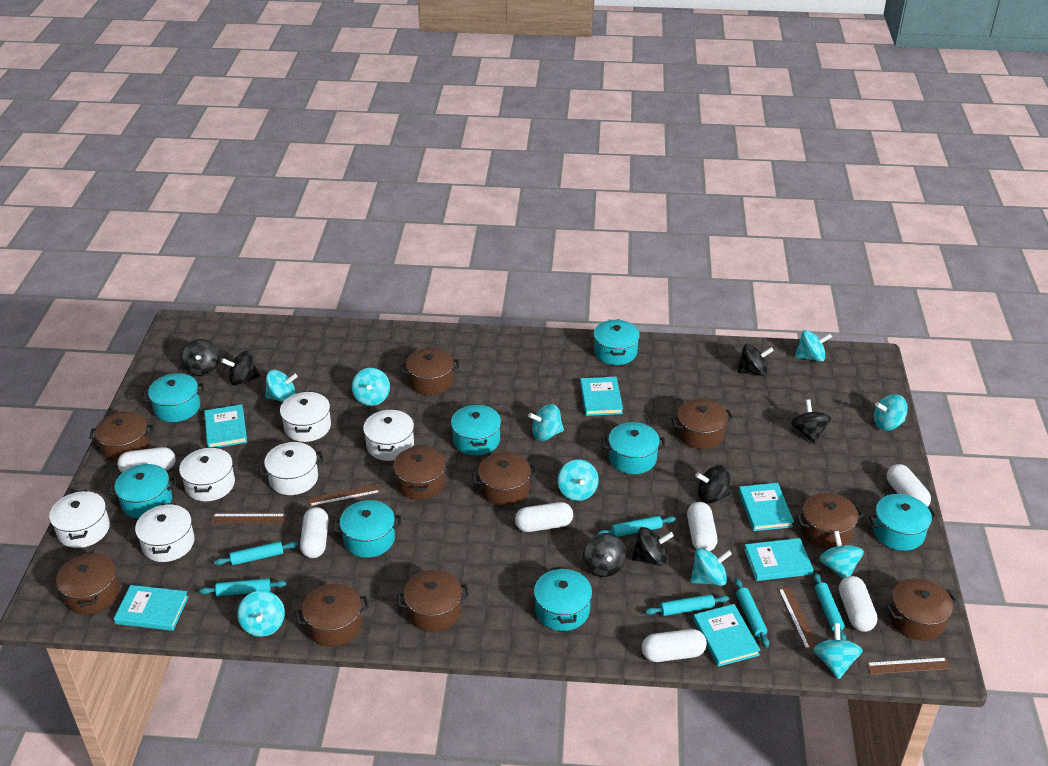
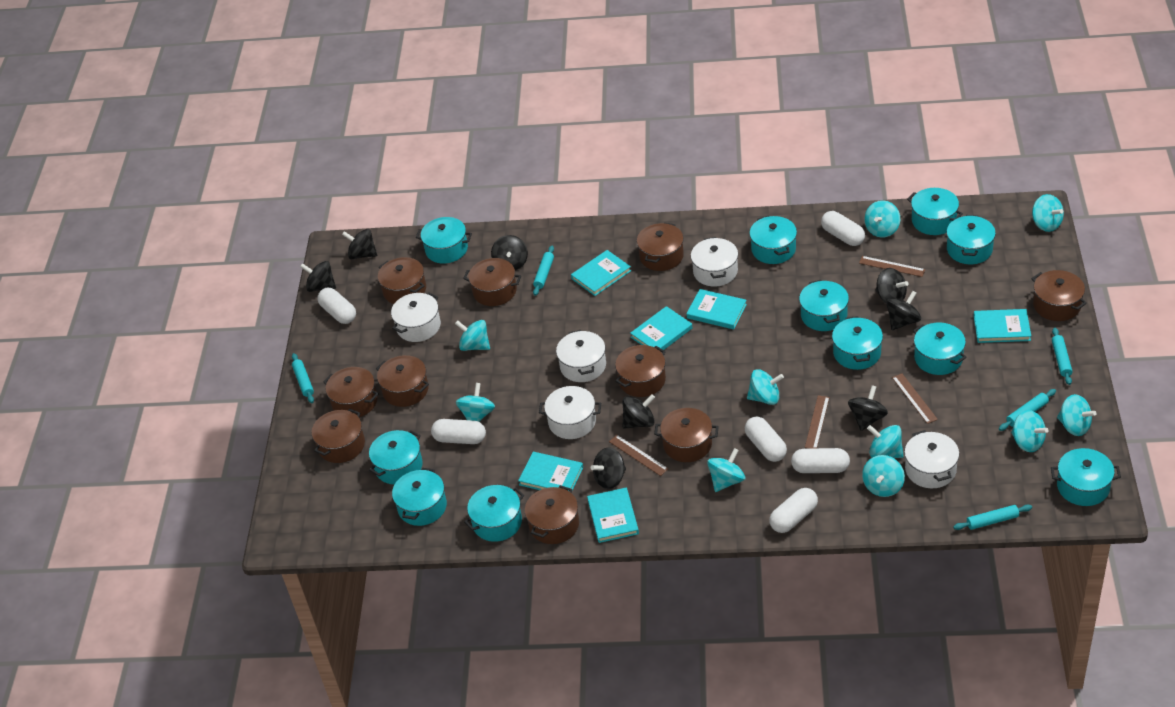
black spinning top: [181,339,219,376] [221,351,260,385] [583,533,627,577] [632,527,674,566] [695,465,731,504] [737,344,774,376] [791,399,831,444] = 7 -> [300,261,336,292] [342,229,377,259] [491,235,528,271] [591,447,626,489] [622,394,655,429] [848,385,888,431] [876,268,908,303] [886,291,921,330] = 8
turquoise pot: [109,464,176,519] [143,373,204,422] [334,500,401,558] [451,404,501,456] [534,567,592,631] [593,320,640,365] [602,422,666,474] [869,494,937,551] = 8 -> [369,430,423,485] [392,468,447,526] [416,217,472,264] [464,485,524,542] [749,216,797,264] [799,280,849,331] [832,316,883,370] [907,188,963,235] [913,323,967,375] [947,215,996,264] [1051,448,1121,506] = 11
turquoise rolling pin: [199,578,286,596] [214,541,298,565] [598,516,676,537] [645,594,729,616] [735,578,769,647] [813,573,846,640] = 6 -> [292,353,314,403] [533,246,554,296] [953,504,1032,530] [999,389,1056,431] [1052,328,1073,385] = 5
white capsule: [117,447,176,473] [300,507,329,558] [515,502,573,532] [642,629,707,662] [687,502,717,551] [839,576,877,632] [887,464,931,507] = 7 -> [317,288,356,324] [431,419,486,444] [745,416,787,462] [769,488,818,533] [791,448,850,473] [821,211,865,246] = 6
white pot: [49,490,110,548] [135,503,195,562] [179,447,235,501] [258,442,324,495] [280,391,331,442] [363,409,414,461] = 6 -> [391,293,441,342] [539,386,601,439] [556,330,606,382] [691,237,738,287] [904,430,959,488] = 5

